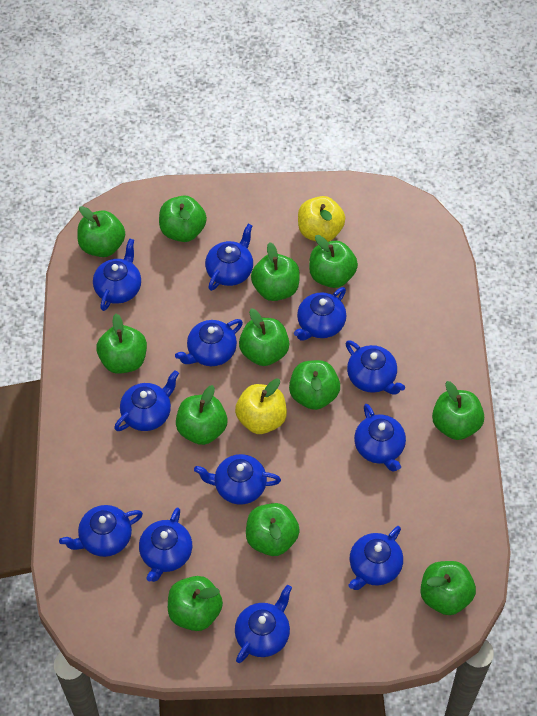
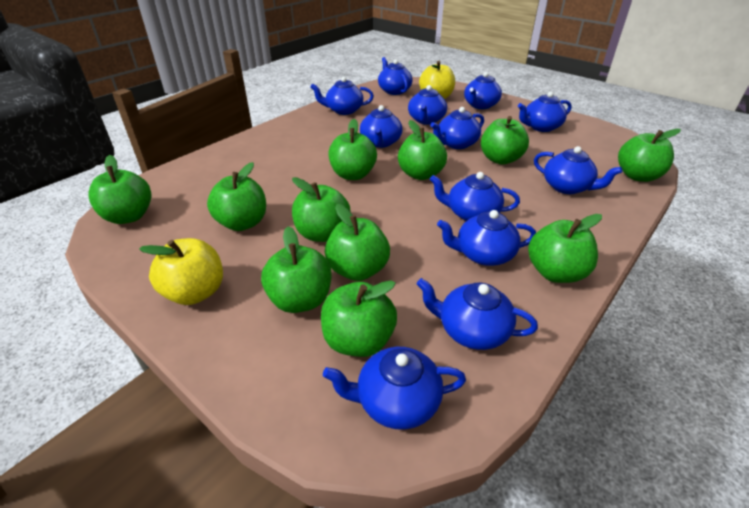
green apple: [77,206,125,257] [96,314,147,374] [159,196,207,242] [168,576,223,631] [176,385,228,445] [239,309,289,366] [246,503,300,556] [251,242,300,301] [289,360,340,410] [309,235,358,288] [420,561,476,615] [432,381,484,440] = 12 -> [88,155,152,224] [207,162,266,231] [261,226,331,313] [292,177,350,242] [321,280,397,357] [325,204,390,281] [328,119,377,180] [398,120,447,180] [481,116,529,164] [528,214,602,283] [618,129,681,182] = 11

